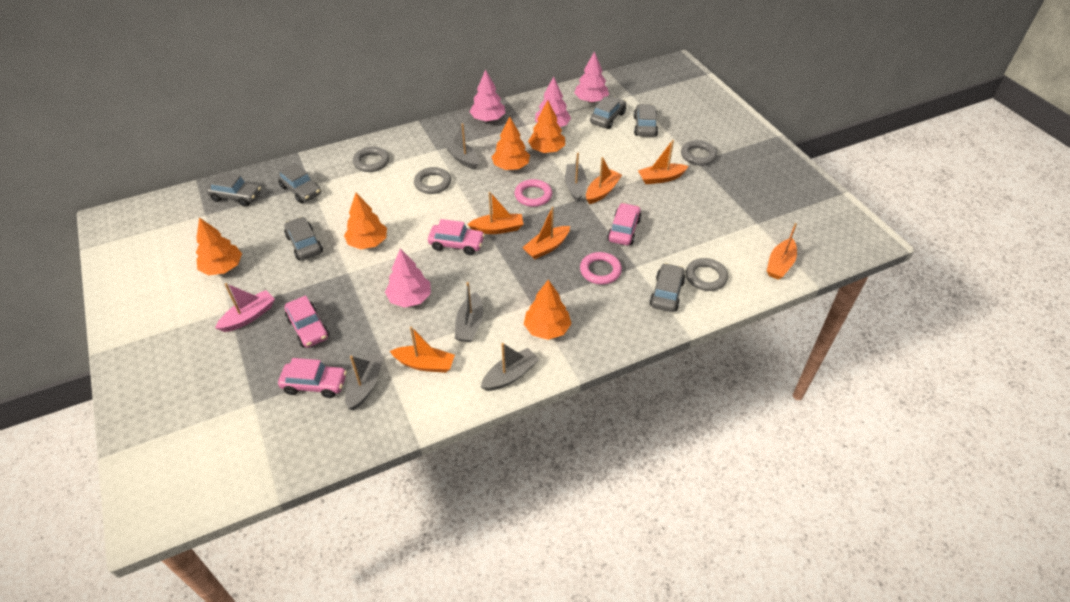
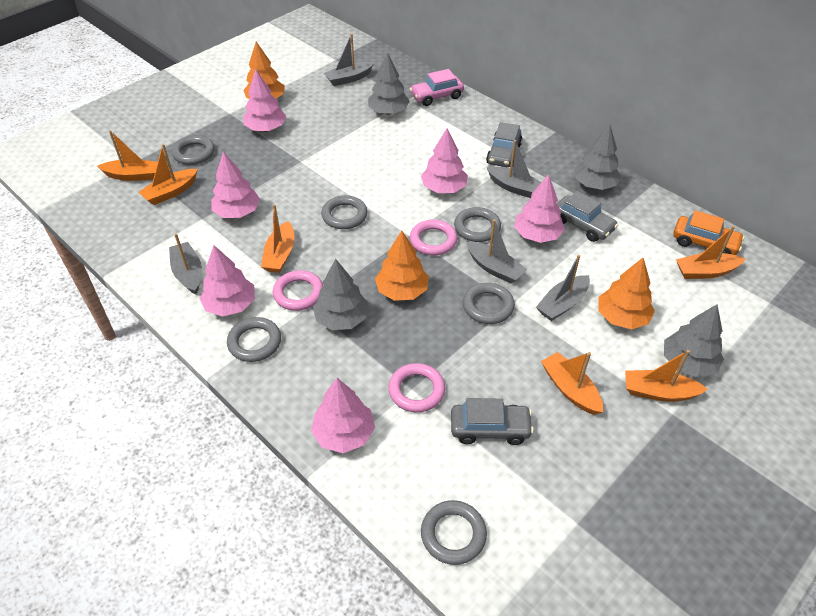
grey car: [206,172,261,207] [277,163,321,203] [284,217,323,260] [590,96,626,129] [634,104,658,137] [649,263,685,312] = 6 -> [451,398,534,445] [486,122,522,167] [556,191,618,242] = 3
grey ring: [353,147,389,172] [414,167,451,194] [681,140,717,166] [686,258,728,291] = 4 -> [172,135,215,165] [227,317,281,362] [321,195,367,229] [421,500,487,565] [454,207,501,242] [463,283,515,324] = 6
grey tree: none = 0 -> [313,259,369,330] [368,52,410,115] [574,124,622,190] [664,304,724,378] = 4
orange car: none = 0 -> [673,210,745,255] = 1
orange tree: [196,217,242,275] [344,193,387,249] [492,117,530,170] [524,280,572,340] [528,100,565,153] = 5 -> [243,42,285,99] [375,231,429,301] [599,258,655,329] = 3
pink boat: [215,283,275,332] = 1 -> none = 0
pink car: [278,358,347,398] [285,295,329,348] [428,219,485,255] [607,203,642,245] = 4 -> [410,69,464,106] = 1
pink ring: [514,179,552,207] [580,252,622,285] = 2 -> [273,270,323,311] [388,363,445,412] [410,220,457,255] = 3
pink tree: [385,248,431,308] [470,70,505,121] [535,77,571,127] [574,51,609,103] = 4 -> [199,245,255,317] [211,152,260,218] [243,69,287,132] [311,378,375,453] [421,128,468,193] [514,174,565,243] = 6

